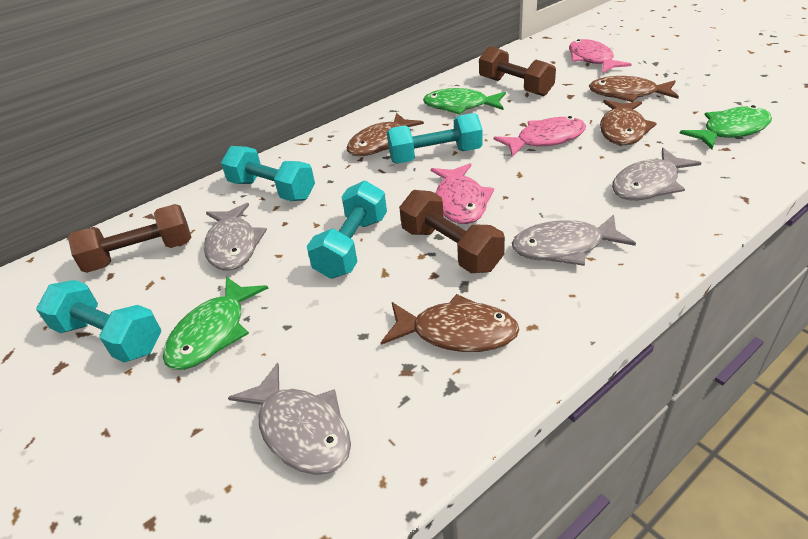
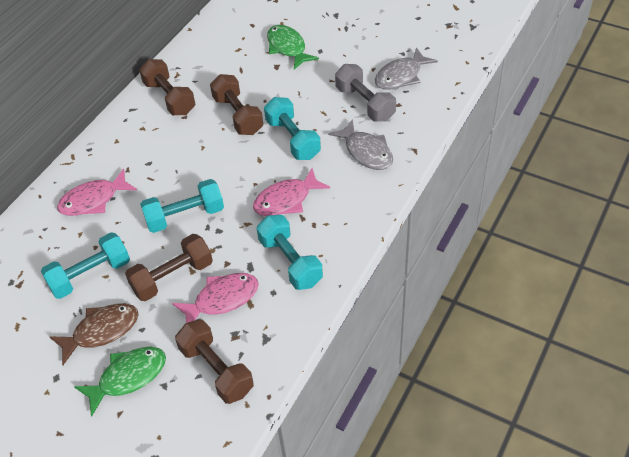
brown dumbbell: [68,204,192,273] [399,190,505,273] [479,46,556,96] = 3 -> [125,234,213,301] [139,59,195,115] [175,319,254,404] [210,74,263,135] = 4
brown fish: [347,113,424,156] [381,294,520,352] [589,76,679,102] [600,100,657,145] = 4 -> [50,303,139,365] = 1
green fish: [163,277,268,370] [423,88,506,114] [679,105,772,150] = 3 -> [75,347,166,417] [267,25,319,69] = 2
grey dumbbell: none = 0 -> [335,64,396,122] = 1
grey fish: [204,203,267,271] [228,363,351,475] [512,214,636,266] [612,148,701,200] = 4 -> [328,119,393,170] [375,47,438,90] = 2

